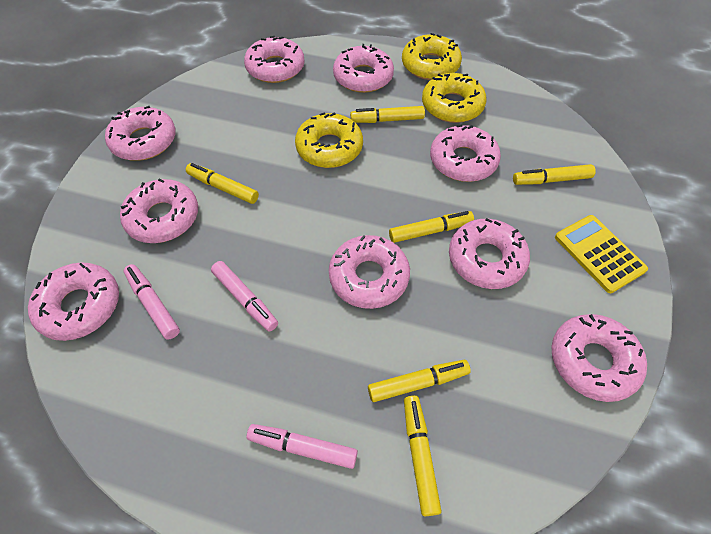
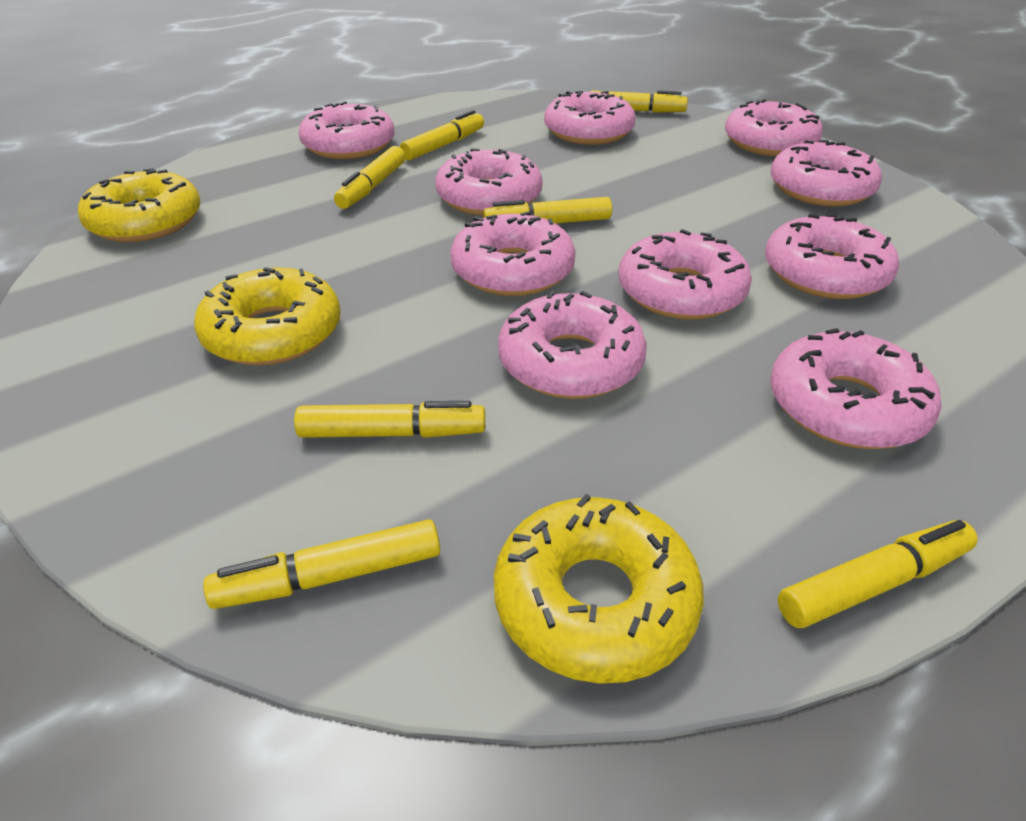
pink donut: [28,262,119,341] [105,106,176,161] [120,179,198,243] [244,36,305,83] [329,235,410,309] [333,44,394,93] [430,124,501,182] [449,218,530,289] [551,314,647,402] = 9 -> [299,101,395,159] [435,148,543,216] [450,211,576,296] [498,291,647,399] [544,91,635,145] [619,229,752,320] [725,99,823,156] [765,214,899,299] [770,140,882,207] [770,328,942,449] = 10
pink marker: [123,264,180,340] [211,261,278,332] [247,424,358,469] = 3 -> none = 0
yellow calculator: [555,215,648,293] = 1 -> none = 0
yellow marker: [186,163,259,204] [350,106,425,123] [368,360,471,402] [389,211,474,243] [404,395,442,516] [513,164,596,185] = 6 -> [203,519,440,609] [294,401,485,438] [334,146,405,209] [400,110,484,160] [483,197,612,224] [590,90,688,113] [778,520,978,628] = 7

